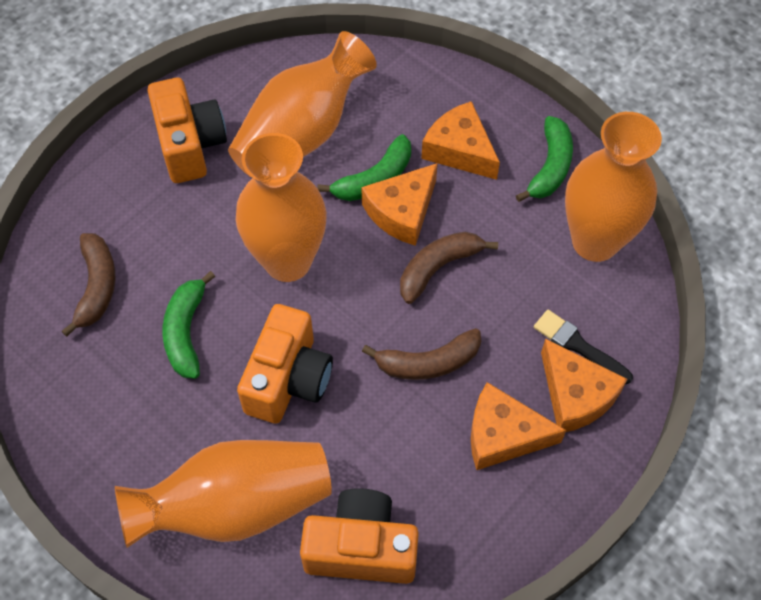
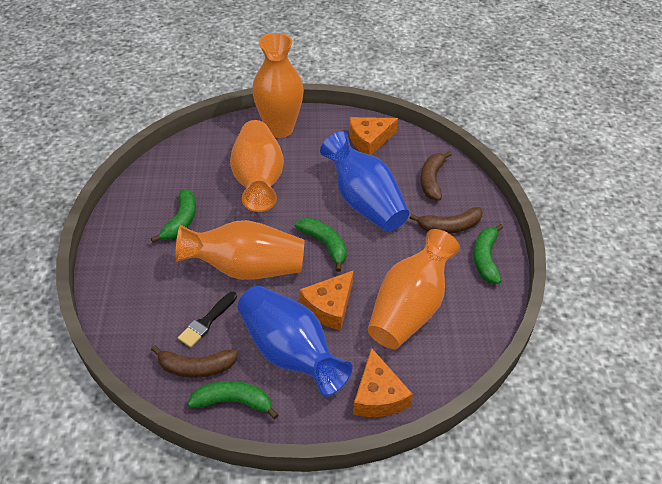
blue vase: none = 0 -> [238,286,352,397] [320,131,409,232] = 2
green banana: [163,271,215,379] [317,134,411,201] [516,116,573,202] = 3 -> [151,189,196,242] [188,381,278,419] [295,218,347,272] [473,224,504,284] = 4
orange camera: [148,78,227,183] [237,304,333,424] [300,488,419,584] = 3 -> none = 0
orange cheese: [361,163,438,246] [421,101,500,180] [471,382,566,470] [541,338,627,432] = 4 -> [299,270,354,330] [349,117,398,155] [353,348,413,417] = 3

